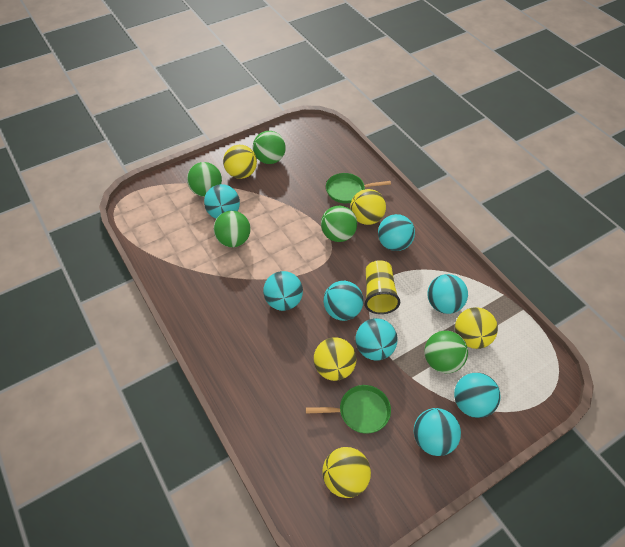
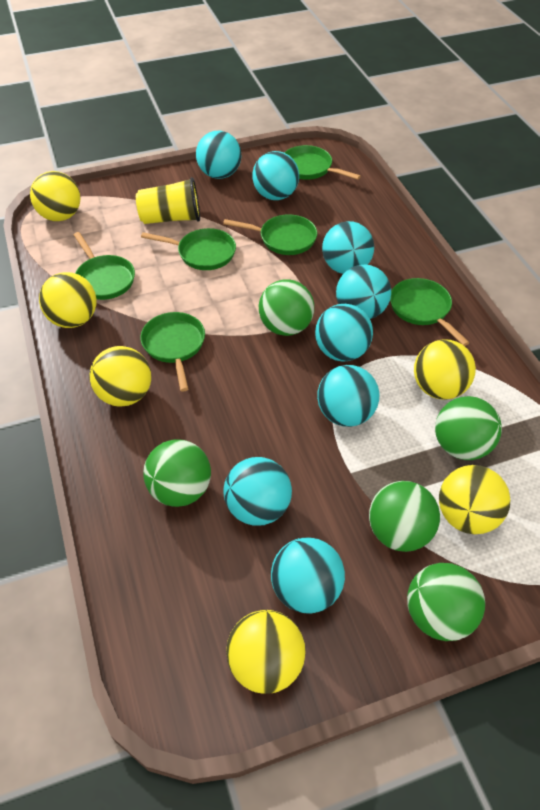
green pan: [306,385,391,434] [326,173,391,203] = 2 -> [74,232,135,300] [140,312,205,392] [141,228,236,270] [223,214,317,255] [284,145,361,180] [390,278,470,346] = 6
yellow ball: [223,145,257,179] [314,337,356,381] [322,447,371,498] [350,189,386,225] [455,307,498,349] = 5 -> [30,171,81,221] [39,272,96,328] [89,346,151,407] [226,610,306,694] [414,339,476,400] [439,465,510,534] = 6

